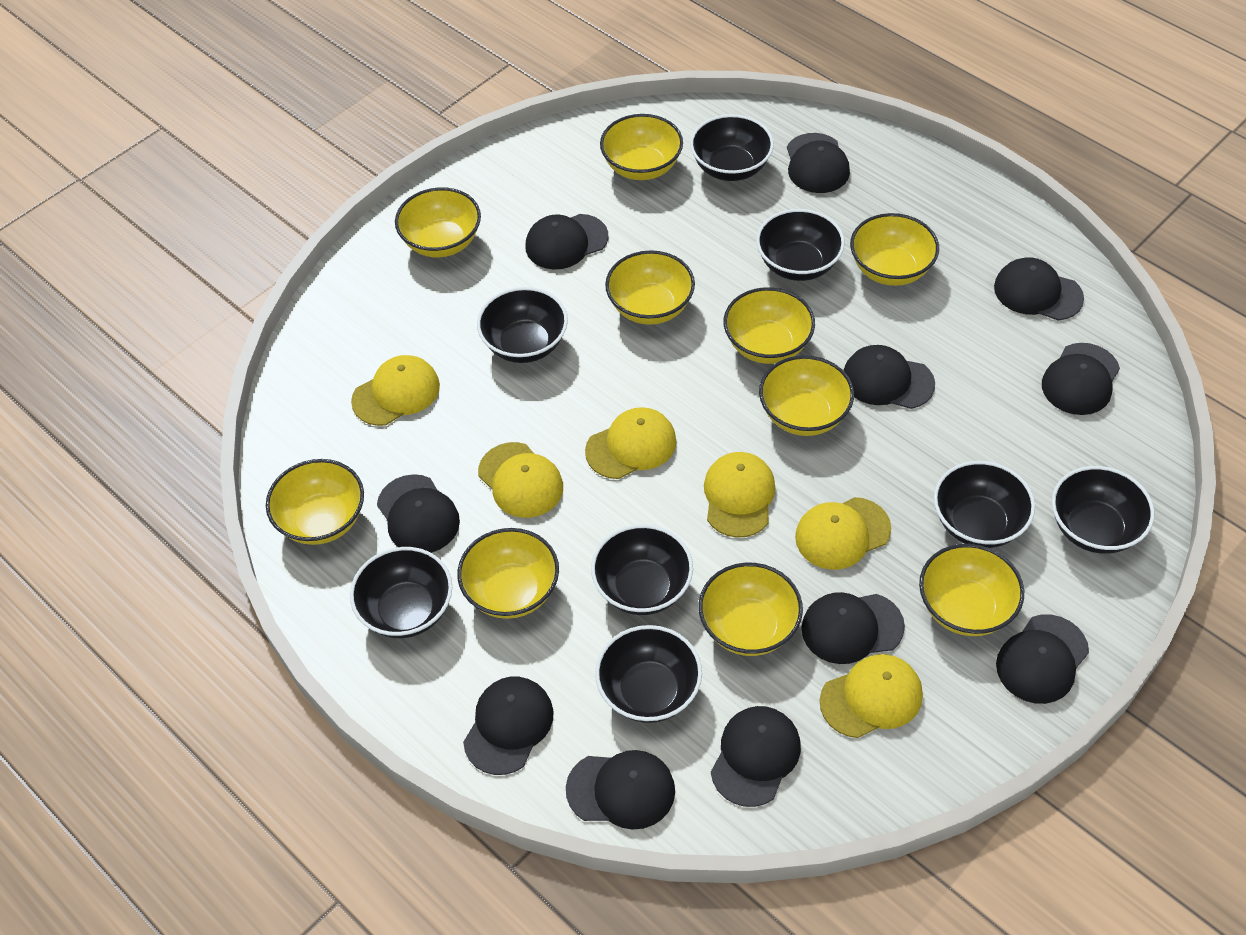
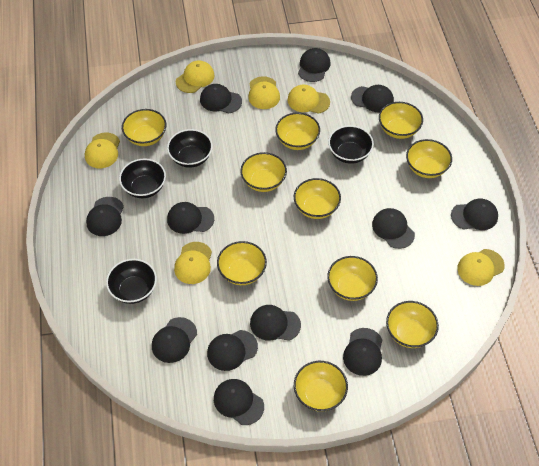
black bowl: [350,547,452,638] [477,287,568,363] [591,524,693,615] [595,625,702,723] [690,114,774,181] [756,209,845,281] [934,461,1035,548] [1052,466,1154,554] = 8 -> [106,259,157,304] [119,158,166,198] [167,129,213,168] [328,125,374,164] = 4
black cap: [377,474,460,553] [463,677,554,775] [525,214,609,270] [566,750,675,830] [711,706,801,807] [787,133,850,193] [801,592,905,664] [843,345,935,409] [994,257,1084,320] [996,614,1089,704] [1042,343,1120,415] = 11 -> [86,197,124,236] [152,317,197,363] [167,202,214,234] [200,84,242,114] [207,330,258,371] [214,379,264,425] [250,305,301,341] [298,48,331,82] [343,328,382,376] [351,85,394,112] [372,208,415,249] [451,199,498,230] = 12

